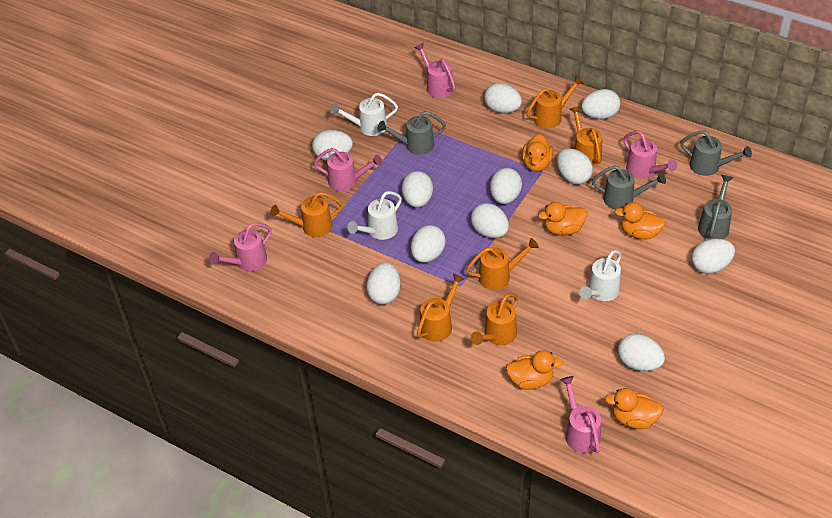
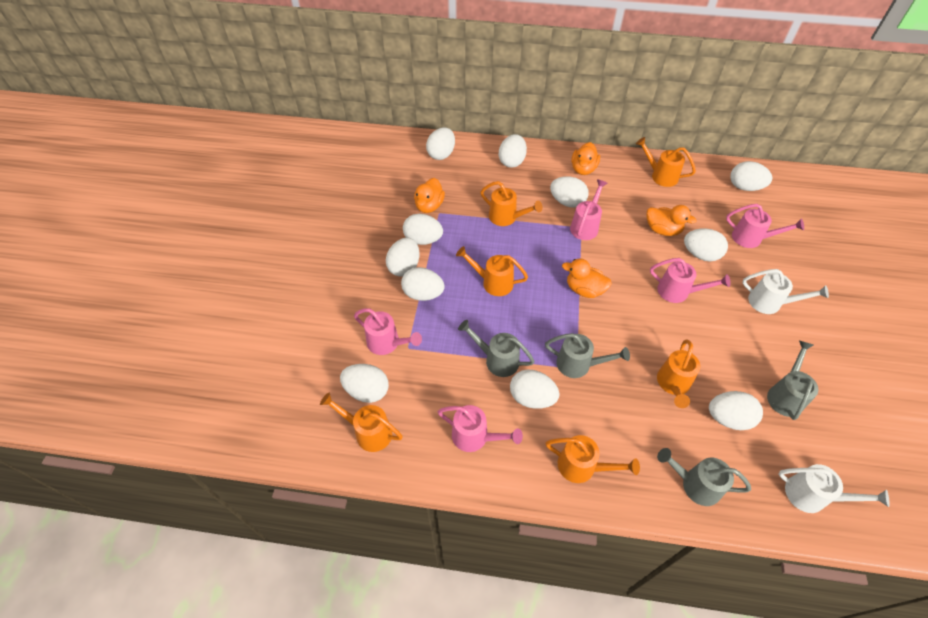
orange duck: [506,350,563,390] [522,134,553,172] [538,202,587,235] [605,388,664,429] [615,202,666,240] = 5 -> [414,178,445,213] [562,258,612,298] [571,142,600,175] [647,205,696,236] = 4
white watering can: [331,92,398,136] [347,191,402,240] [579,250,621,301] = 3 -> [742,269,829,314] [779,464,889,513] = 2

